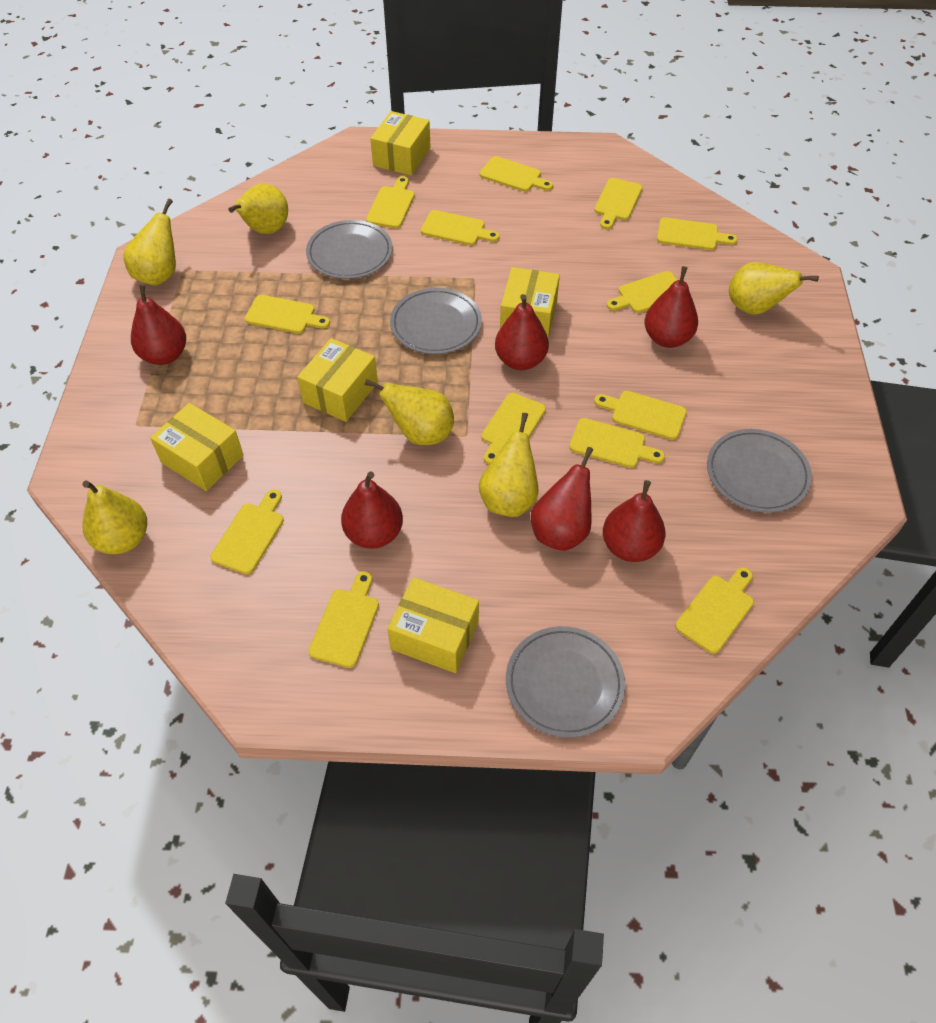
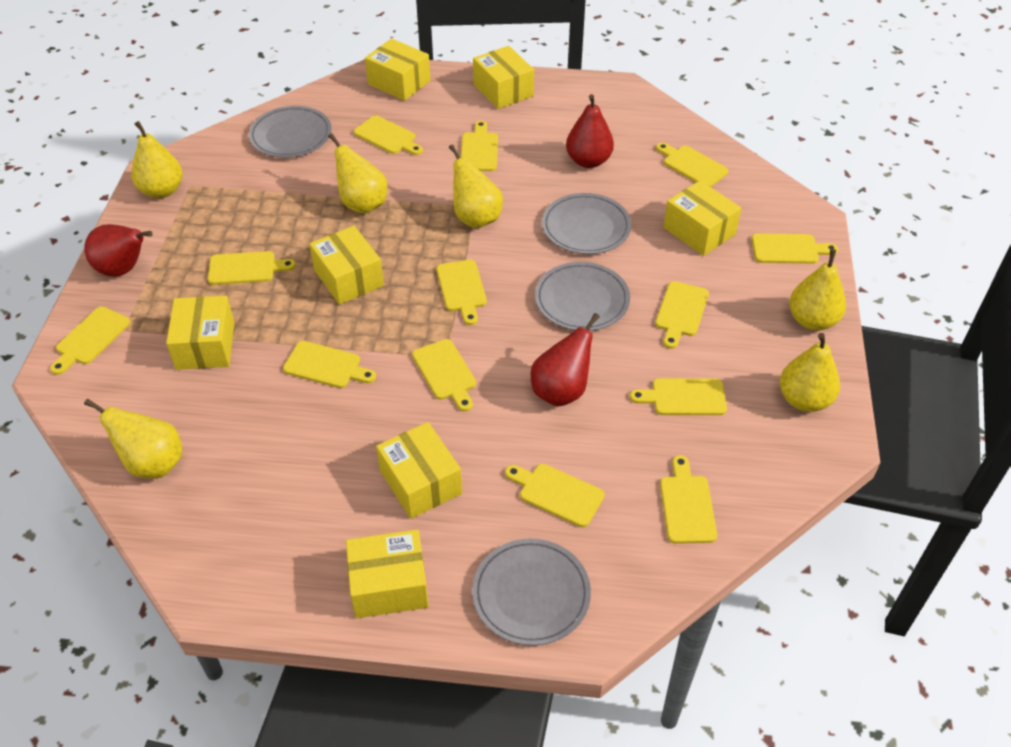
red pear: [131,283,186,365] [341,472,403,549] [495,294,549,370] [531,447,593,551] [603,480,666,562] [644,266,698,348] = 6 -> [84,224,153,277] [531,313,600,407] [566,94,614,168] = 3
yellow box: [150,403,244,491] [297,338,378,422] [370,111,431,175] [387,577,479,673] [500,267,560,338] = 5 -> [166,296,235,370] [309,226,384,305] [346,529,429,618] [365,38,430,101] [376,422,462,519] [473,46,534,109] [663,180,741,256] = 7

